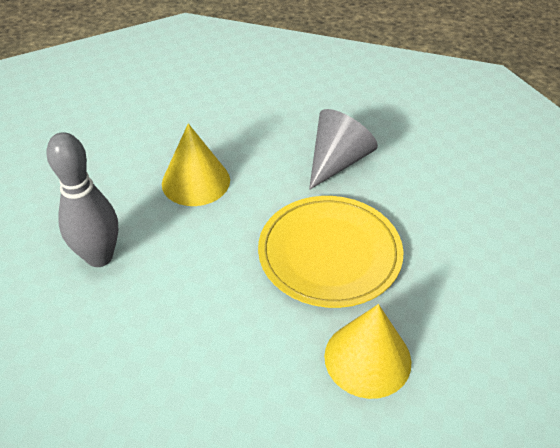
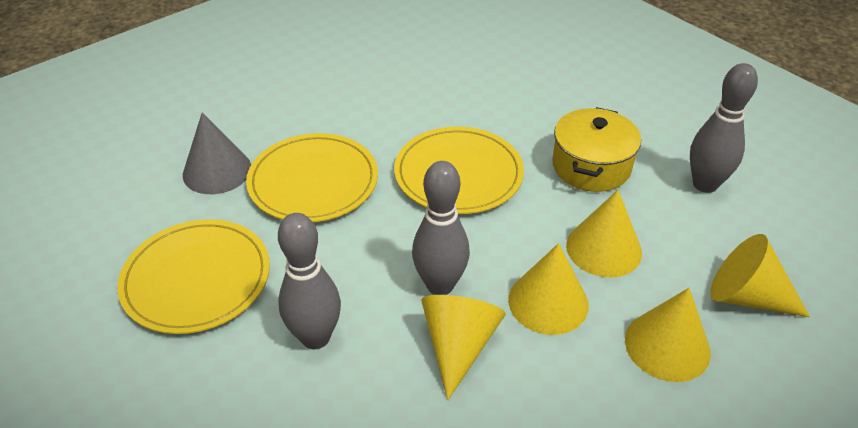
grey bowling pin: [46,132,118,267] = 1 -> [278,213,341,349] [412,161,470,295] [690,63,758,193] = 3
yellow cone: [162,123,230,206] [324,304,411,399] = 2 -> [421,295,506,400] [508,243,589,335] [566,190,642,278] [625,288,711,382] [710,234,810,317] = 5
yellow plate: [258,196,403,308] = 1 -> [117,219,270,334] [246,133,378,222] [394,127,524,214] = 3
yellow pot: none = 0 -> [552,107,641,192] = 1

